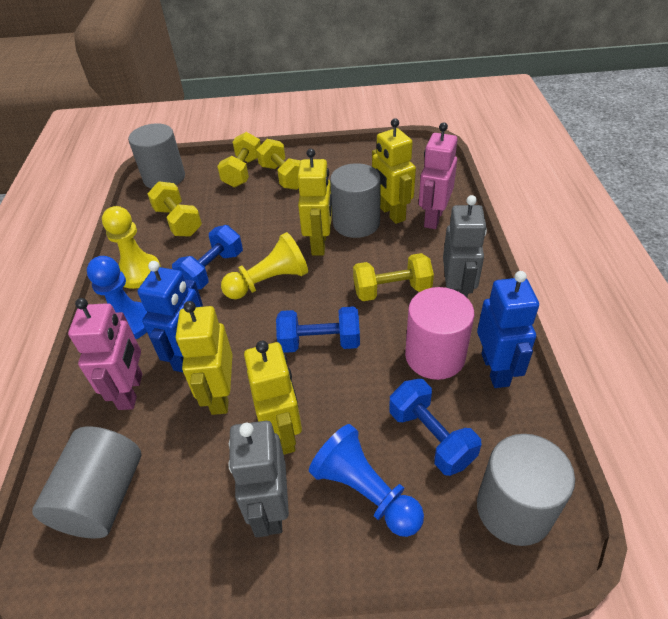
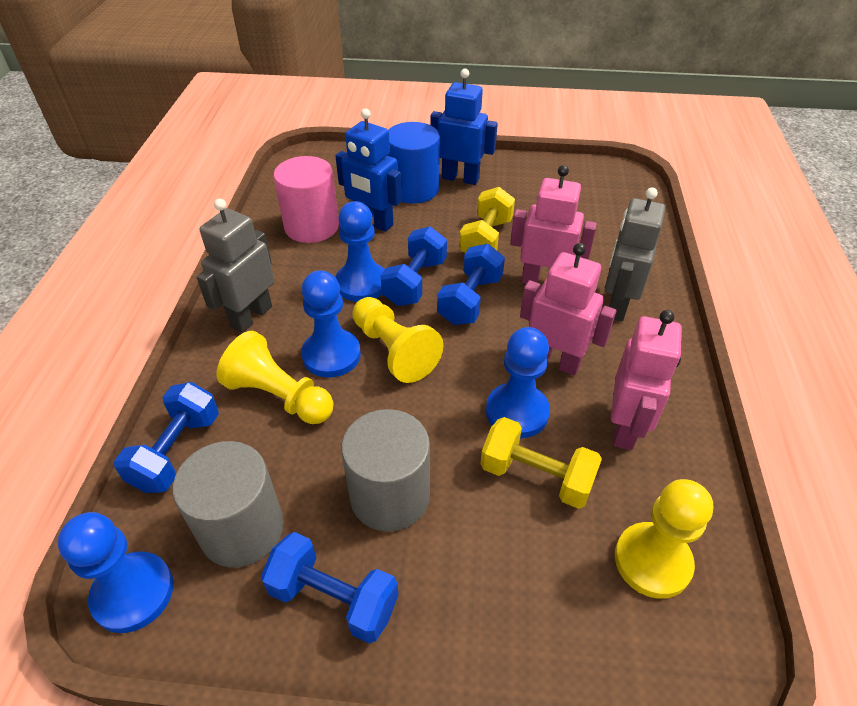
blue cylinder: none = 0 -> [387,122,440,204] = 1
blue dumbbell: [172,225,243,290] [276,306,360,353] [389,379,482,476] = 3 -> [114,382,219,493] [261,532,398,643] [381,227,447,306] [437,244,505,325] = 4
blue pawn: [87,256,148,339] [309,424,424,537] = 2 -> [57,512,173,633] [301,270,361,378] [335,201,385,302] [486,327,550,438] = 4
grey cylinder: [32,426,141,538] [128,123,185,189] [330,163,381,238] [477,434,575,546] = 4 -> [173,441,284,568] [341,409,430,532] = 2
pink robot: [68,298,142,410] [419,122,458,229] = 2 -> [510,165,597,284] [520,243,616,376] [611,310,682,450] = 3
yellow dumbbell: [147,181,202,237] [217,132,261,187] [256,139,301,190] [353,253,434,301] = 4 -> [459,187,515,253] [480,417,602,509] = 2
yellow pawn: [102,206,161,289] [221,232,308,299] = 2 -> [216,331,333,424] [352,297,443,383] [615,479,713,599] = 3
yellow robot: [176,301,233,415] [244,341,302,455] [298,149,332,255] [372,118,416,224] = 4 -> none = 0

